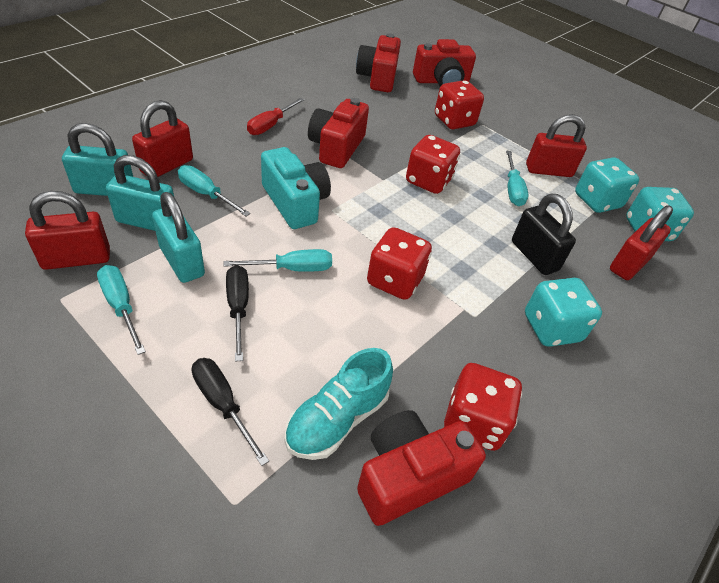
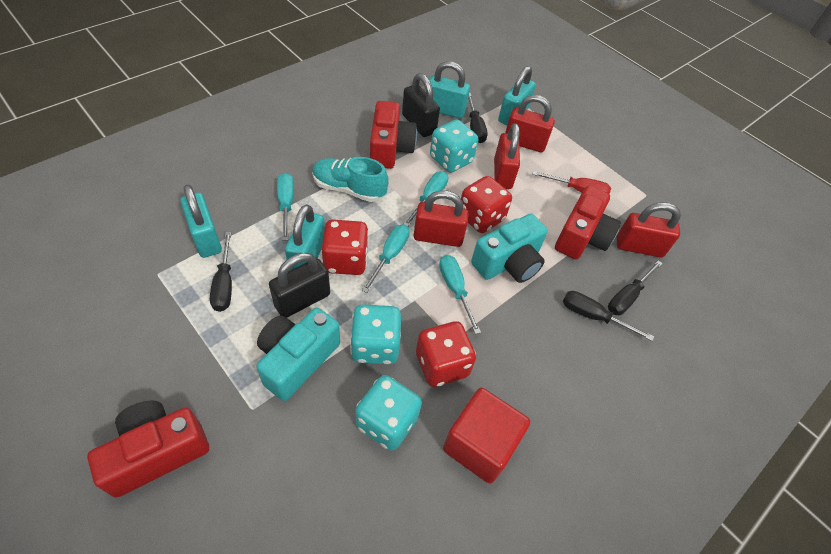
black padlock: [512,194,576,275] = 1 -> [269,253,330,318] [402,73,440,137] = 2
black screwdriver: [192,358,269,466] [226,265,249,362] = 2 -> [210,232,232,312] [468,93,488,143] [563,291,654,341] [608,260,663,315] = 4
red camera: [308,98,369,168] [356,34,401,92] [357,410,486,526] [413,39,476,87] = 4 -> [87,401,209,497] [370,101,417,169] [555,185,621,259] = 3
red cube: none = 0 -> [443,388,530,483] = 1
red dice: [367,227,432,300] [406,135,460,194] [435,80,484,129] [444,363,522,451] = 4 -> [321,220,369,275] [416,321,476,387] [461,176,512,233] = 3
turquoise camera: [261,147,331,229] = 1 -> [256,308,340,401] [471,214,548,283] = 2
turquoise padlock: [62,123,133,196] [106,155,174,231] [152,192,205,283] = 3 -> [181,185,222,258] [285,204,325,271] [429,61,470,118] [498,66,536,125] = 4

